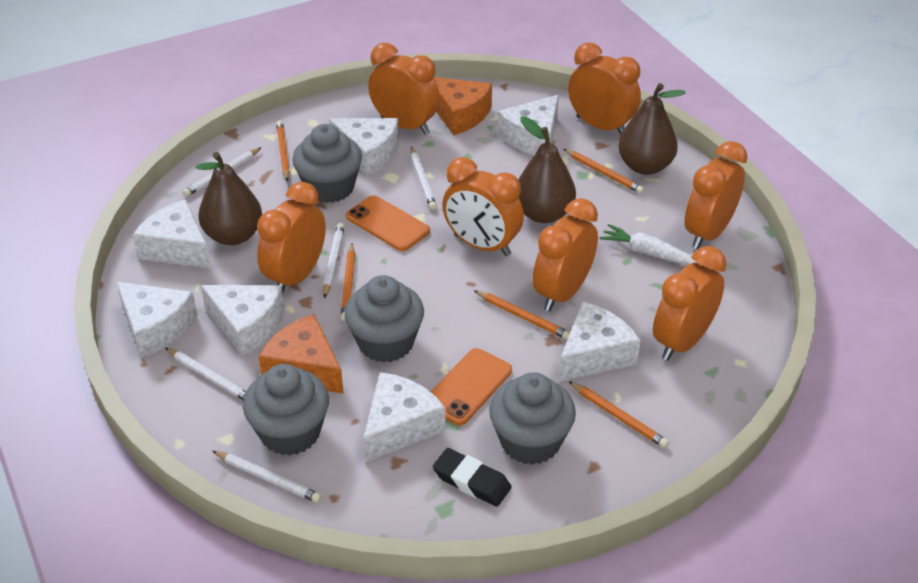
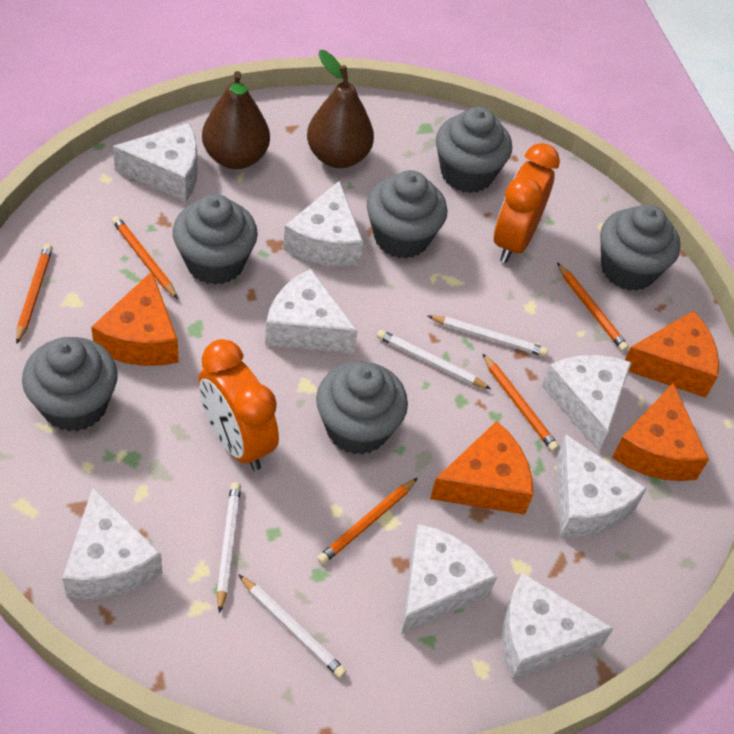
black eraser: [433,448,511,507] = 1 -> none = 0
brown pear: [196,152,262,245] [518,116,576,223] [618,83,685,175] = 3 -> [202,71,270,169] [307,50,374,168] = 2
grey cupcake: [243,364,329,456] [292,124,362,203] [344,275,424,363] [489,372,576,465] = 4 -> [22,337,118,432] [173,194,258,285] [316,361,408,455] [367,170,447,258] [436,107,512,193] [600,204,681,291] = 6
orange cheese: [259,314,344,394] [434,77,492,135] = 2 -> [91,271,179,366] [430,421,533,515] [612,383,709,481] [625,311,719,398] = 4
orange clock: [257,182,326,293] [368,43,440,135] [442,157,524,256] [533,198,598,312] [568,43,641,134] [653,246,726,361] [685,141,748,249] = 7 -> [198,339,279,471] [494,143,560,263] = 2
orange phone: [346,195,430,251] [431,348,512,425] = 2 -> none = 0
white carrot: [599,224,697,265] = 1 -> none = 0
white cheese: [116,282,198,358] [132,199,211,268] [201,285,285,357] [329,118,399,177] [363,372,445,463] [497,95,559,155] [559,301,641,382] = 7 -> [62,487,163,600] [113,123,197,202] [265,269,358,353] [283,181,363,267] [401,524,497,635] [501,572,614,680] [542,355,632,452] [557,434,647,538] = 8
white pencil: [165,348,246,401] [183,147,262,197] [212,451,322,503] [323,223,345,298] [410,147,437,210] = 5 -> [217,482,241,613] [238,574,346,678] [377,330,491,389] [428,315,548,357] = 4

